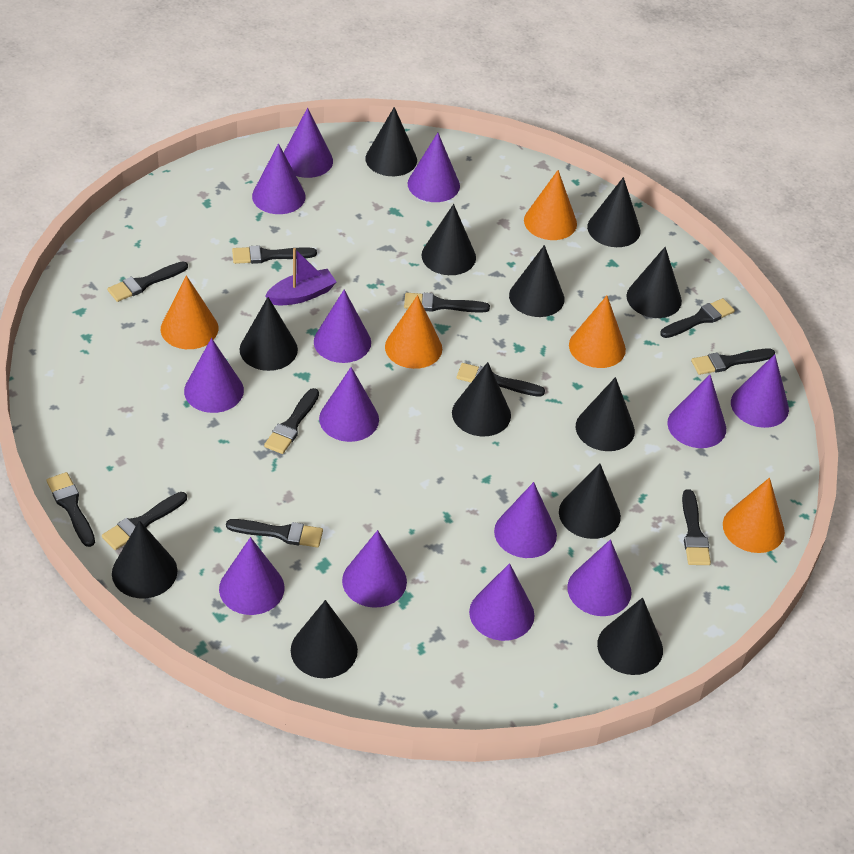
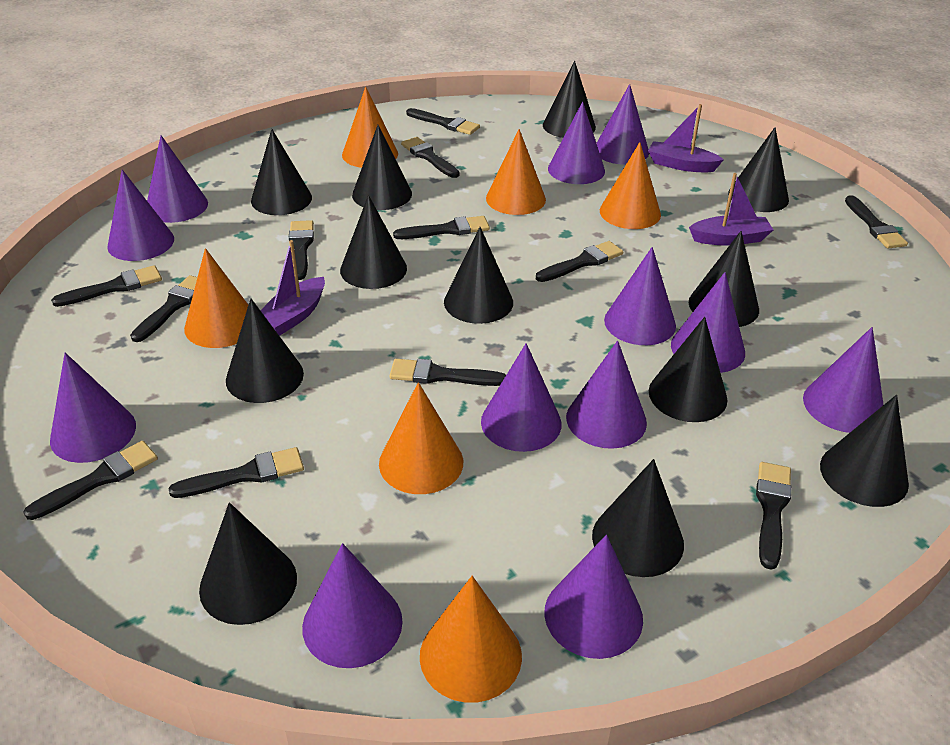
black brush: [46,472,95,547] [102,492,187,550] [107,261,188,302] [226,519,323,547] [232,245,317,264] [264,388,319,454] [404,293,490,313] [456,363,545,397] [660,298,735,338] [682,489,711,565] [691,349,775,375] = 11 -> [23,441,158,520] [51,265,162,307] [130,275,197,342] [168,447,304,498] [289,220,314,280] [389,359,506,386] [393,216,490,239] [401,137,460,178] [406,108,480,135] [536,241,623,282] [756,462,792,570] [845,195,908,248] = 12
orange cone: [161,275,218,349] [385,295,442,369] [524,170,577,240] [569,295,626,368] [723,478,785,553] = 5 -> [184,248,248,348] [342,87,398,168] [379,382,463,494] [420,576,522,703] [486,129,546,215] [600,142,661,229] = 6
purple boat: [265,248,336,305] = 1 -> [261,240,325,336] [648,104,724,172] [689,173,773,246] = 3
purple cone: [184,338,244,413] [219,537,285,615] [252,143,306,214] [284,108,333,178] [314,289,371,363] [319,367,379,442] [342,530,407,608] [408,133,460,202] [469,563,534,641] [494,482,557,558] [567,539,632,616] [667,375,726,448] [731,354,789,428] = 13 -> [50,353,136,463] [107,170,174,261] [147,135,208,223] [302,543,403,668] [481,343,562,452] [544,535,643,659] [548,102,605,184] [566,341,647,449] [596,84,649,165] [604,247,676,345] [671,272,745,373] [803,327,884,433] = 12

